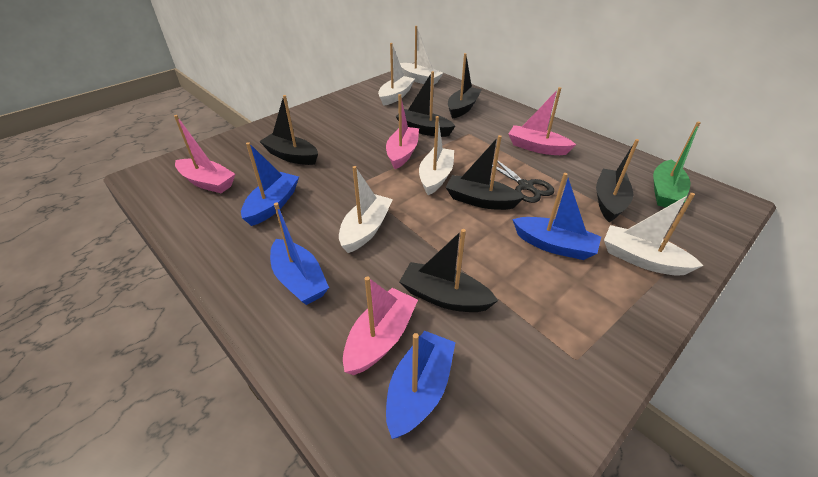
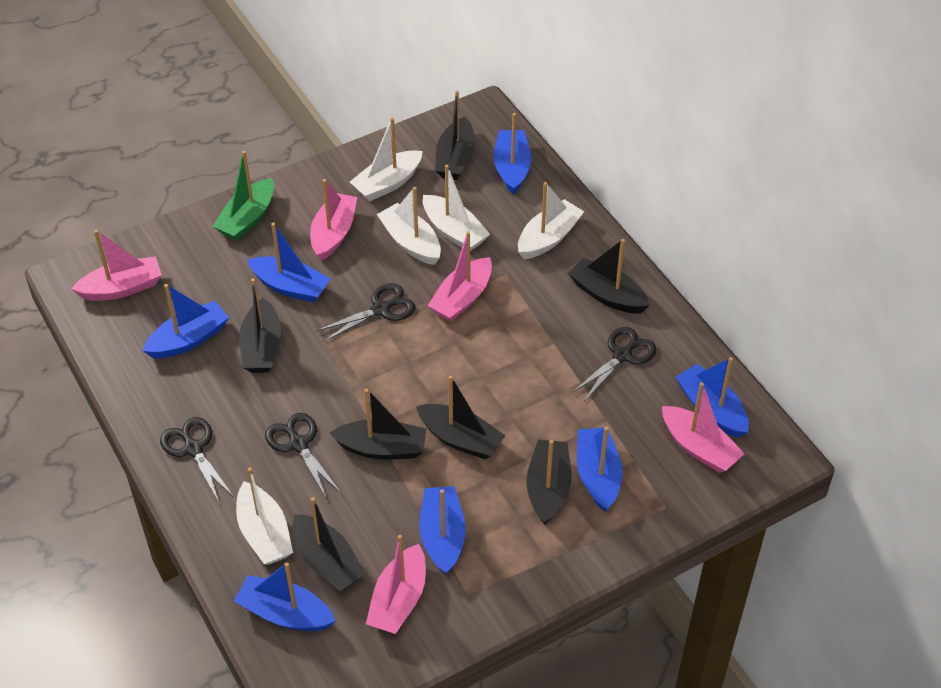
black boat: [259,95,318,165] [396,71,455,137] [399,229,498,312] [446,135,524,210] [448,53,482,119] [596,139,639,222] = 6 -> [239,278,281,373] [292,497,365,591] [330,389,427,459] [416,375,506,460] [435,90,475,180] [526,439,571,525] [568,239,650,314] = 7
black scissors: [492,161,554,203] = 1 -> [160,417,234,502] [265,413,341,499] [316,283,415,342] [572,327,656,401] = 4
blue boat: [241,142,299,226] [270,203,329,305] [386,331,456,439] [512,173,601,260] = 4 -> [142,284,229,359] [234,562,335,631] [247,222,330,303] [420,486,466,575] [494,113,532,194] [577,427,622,512] [676,357,749,438] = 7
pink boat: [174,115,235,193] [343,276,418,375] [386,94,419,169] [509,87,576,155] = 4 -> [72,230,162,301] [310,179,357,261] [366,535,426,634] [428,231,492,322] [662,382,745,473] = 5

